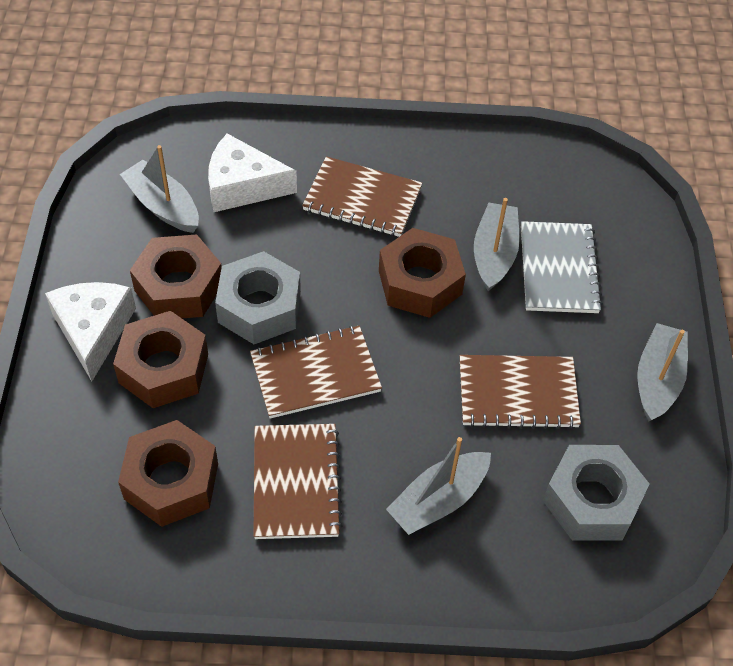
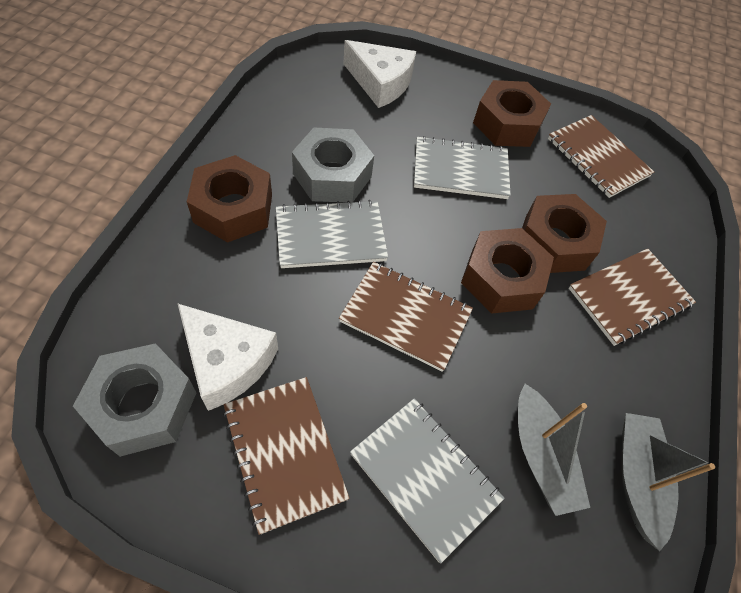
grey boat: [120,145,199,233] [386,437,491,535] [474,198,520,291] [637,323,688,422] = 4 -> [518,384,590,516] [622,413,715,551] = 2
grey notebook: [521,221,603,313] = 1 -> [276,200,388,268] [350,398,505,563] [414,136,511,199] = 3

